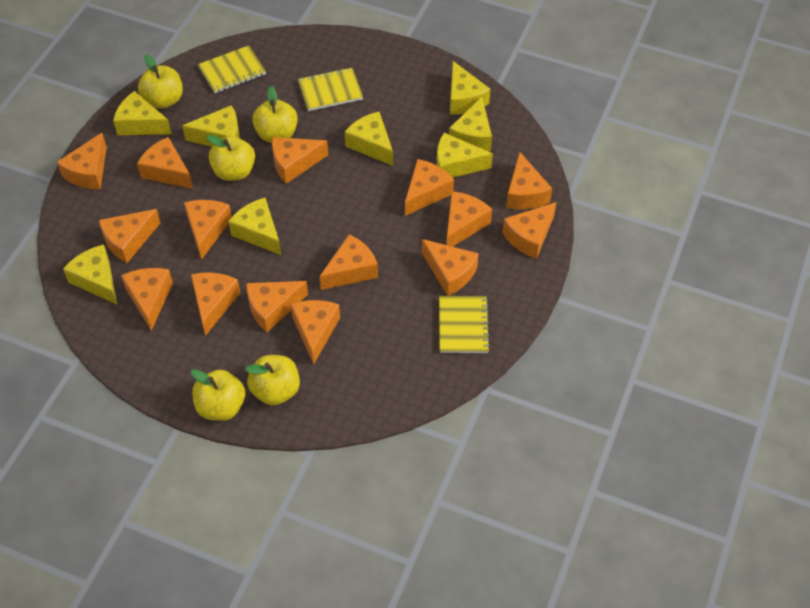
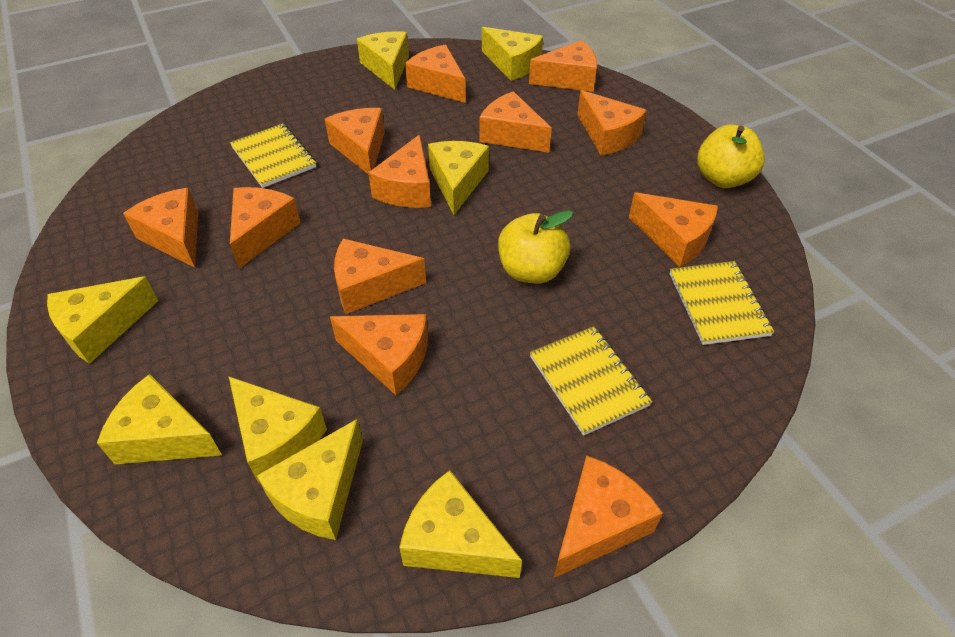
orange cheese: [57,133,107,189] [99,209,160,263] [121,268,173,331] [137,137,193,189] [184,200,232,260] [191,273,240,336] [246,281,308,332] [272,137,328,183] [291,300,340,364] [320,234,378,290] [405,159,454,216] [422,239,479,296] [446,191,492,247] [502,202,556,259] [506,152,552,209] = 15 -> [123,188,198,268] [230,187,301,269] [325,108,385,175] [330,314,428,395] [334,239,426,314] [368,135,431,208] [405,44,466,103] [479,91,552,153] [529,40,597,92] [554,456,663,578] [577,90,647,156] [629,192,718,267] = 12
yellow apple: [138,55,183,109] [191,369,245,421] [206,135,255,181] [245,355,300,406] [252,86,298,143] = 5 -> [498,210,573,284] [697,124,765,188] = 2

